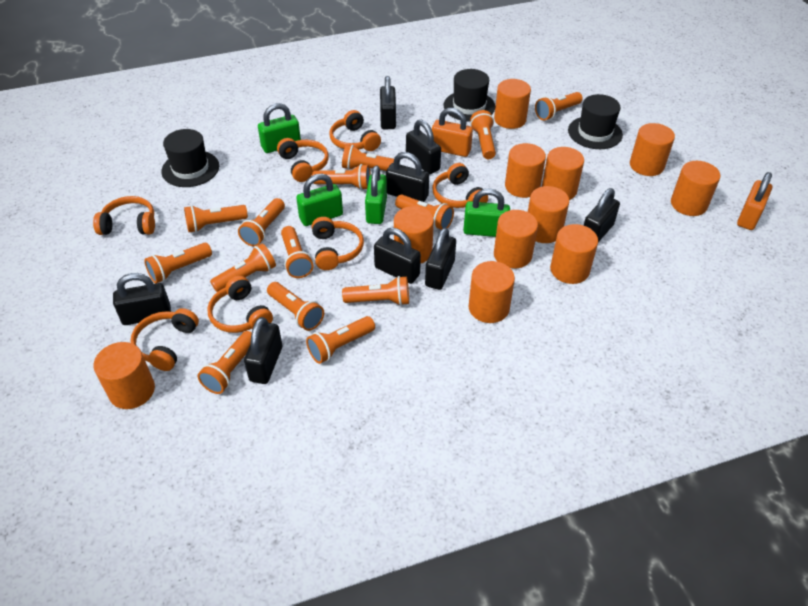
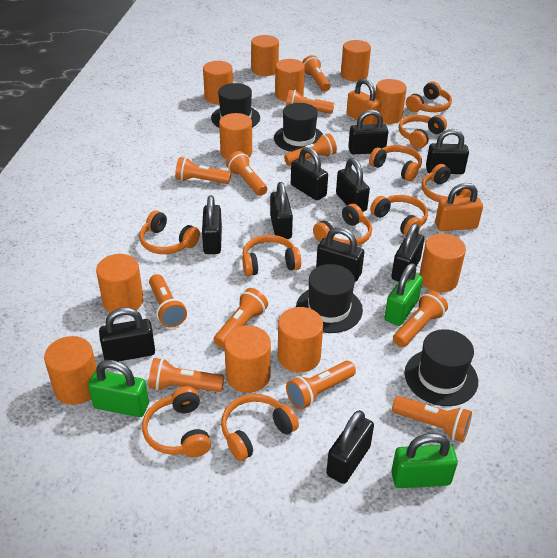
black hat: [161,129,219,187] [443,69,495,122] [568,94,623,149] = 3 -> [211,83,260,128] [274,103,323,152] [296,264,363,333] [405,329,478,406] = 4
black padlock: [113,273,171,325] [244,317,282,384] [374,228,421,284] [380,76,396,129] [386,152,429,202] [406,120,441,174] [425,228,456,290] [583,188,620,242] = 8 -> [99,308,155,361] [202,195,222,254] [270,182,293,239] [291,147,328,200] [316,227,364,282] [326,410,374,484] [336,158,370,212] [348,110,388,154] [391,223,424,282] [426,129,469,174] = 10
green padlock: [258,103,301,153] [296,174,343,226] [365,165,387,224] [463,189,510,237] = 4 -> [88,360,149,417] [384,263,423,326] [391,433,458,488] = 3
orange flashlight: [144,243,212,283] [184,205,248,232] [197,331,252,394] [210,244,276,292] [238,198,285,247] [267,282,324,331] [281,226,313,278] [306,316,375,364] [312,164,371,190] [342,145,394,171] [342,276,409,306] [395,195,454,230] [470,110,496,159] [535,92,583,120] = 14 -> [148,358,224,392] [149,274,187,327] [175,157,231,184] [214,288,268,348] [226,151,267,196] [284,133,337,166] [286,90,334,114] [286,361,356,410] [302,55,331,92] [392,396,472,442] [393,290,448,347] = 11
orange headphones: [93,196,155,235] [131,308,199,371] [207,276,273,333] [277,138,329,182] [312,217,364,270] [329,110,381,151] [432,163,488,208] = 7 -> [139,210,200,254] [142,386,211,457] [221,394,299,461] [242,235,301,276] [313,204,372,246] [369,145,422,181] [370,195,428,236] [399,115,447,149] [406,81,452,112] [422,164,477,202] = 10

